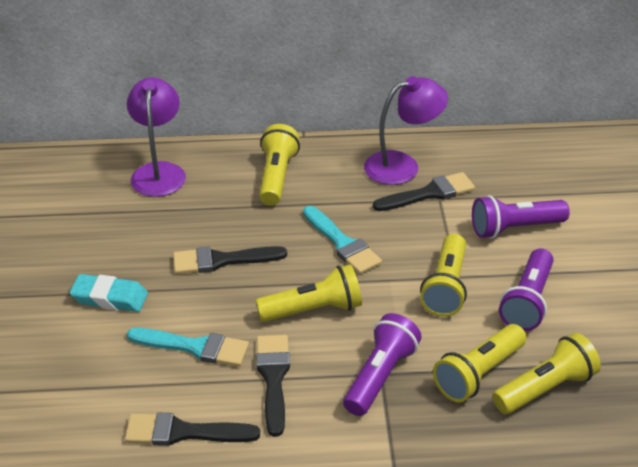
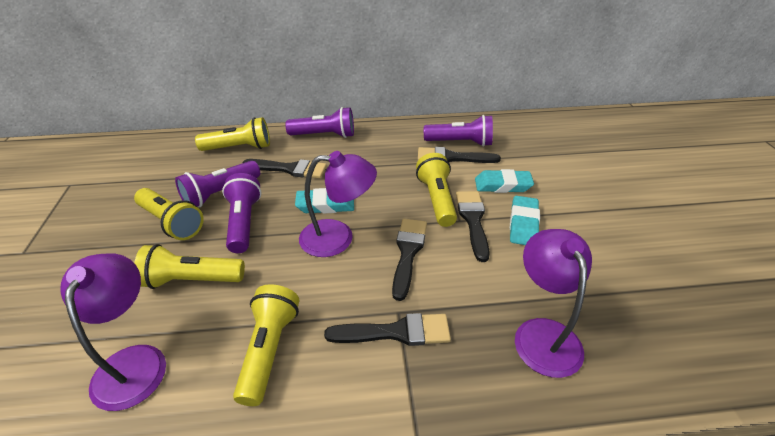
black brush: [125,413,260,446] [173,246,287,274] [256,335,290,437] [373,172,475,211] = 4 -> [242,159,327,178] [324,313,451,346] [392,219,427,301] [418,147,501,163] [456,191,490,262] = 5
purple flashlight: [343,313,421,416] [472,195,570,239] [499,248,554,331] = 3 -> [175,161,260,207] [222,173,262,253] [285,107,354,138] [424,115,493,147] = 4
purple lamp: [127,77,186,197] [364,76,448,185] = 2 -> [60,253,166,411] [299,151,377,257] [515,229,592,378] = 3
turquoise brush: [127,328,249,367] [303,206,382,274] = 2 -> none = 0
turquoise eraser: [70,274,148,312] = 1 -> [295,188,354,214] [475,169,534,193] [510,196,540,245] = 3

